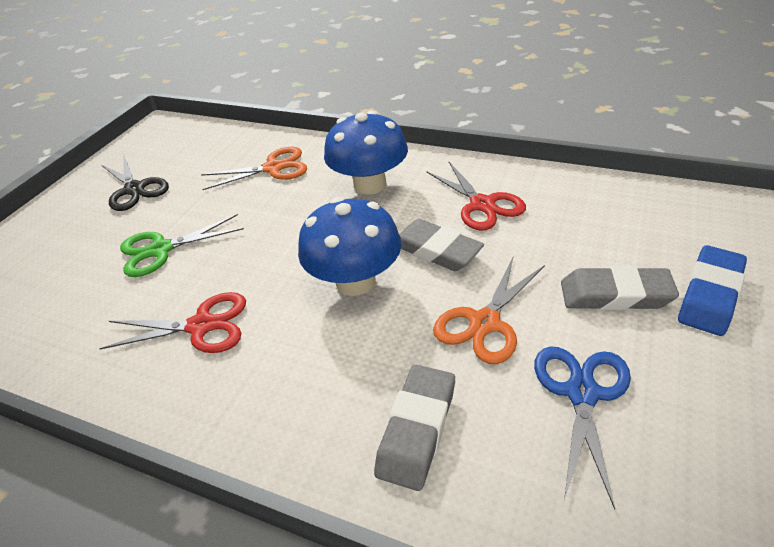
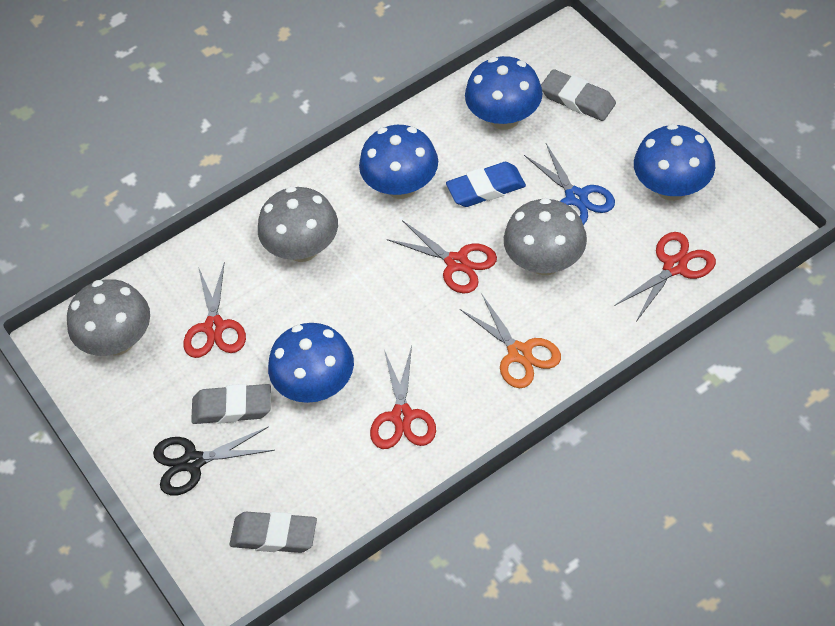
blue mushroom: [298,197,402,296] [324,111,408,195] = 2 -> [268,323,354,403] [359,125,438,199] [465,56,543,130] [634,124,715,201] = 4
green scissors: [120,214,244,277] = 1 -> none = 0
grey mushroom: none = 0 -> [67,279,150,356] [258,186,338,262] [504,198,587,275] = 3
orange scissors: [201,147,307,190] [433,256,545,364] = 2 -> [460,293,561,388] = 1
red scissors: [99,292,246,353] [426,162,526,231] = 2 -> [183,264,246,358] [370,346,436,449] [387,220,497,294] [614,232,716,322] = 4

